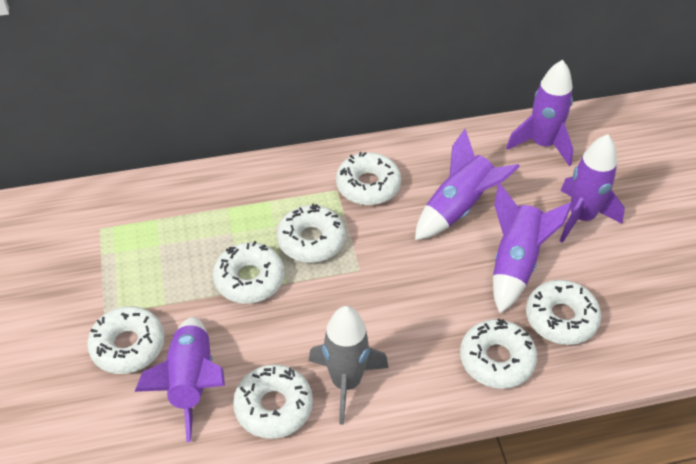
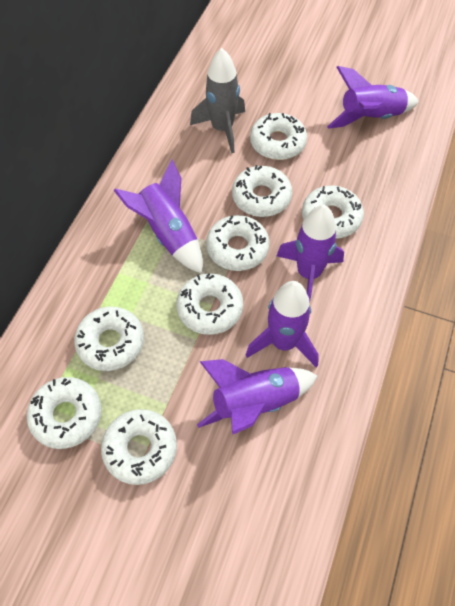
white donut: [87,306,165,374] [213,241,285,304] [233,364,313,439] [277,203,346,263] [336,152,401,205] [460,318,537,389] [526,280,601,345] = 7 -> [27,377,102,449] [74,306,144,371] [101,409,177,485] [176,273,243,335] [206,215,270,271] [232,165,292,217] [250,113,307,160] [302,186,364,238] = 8

